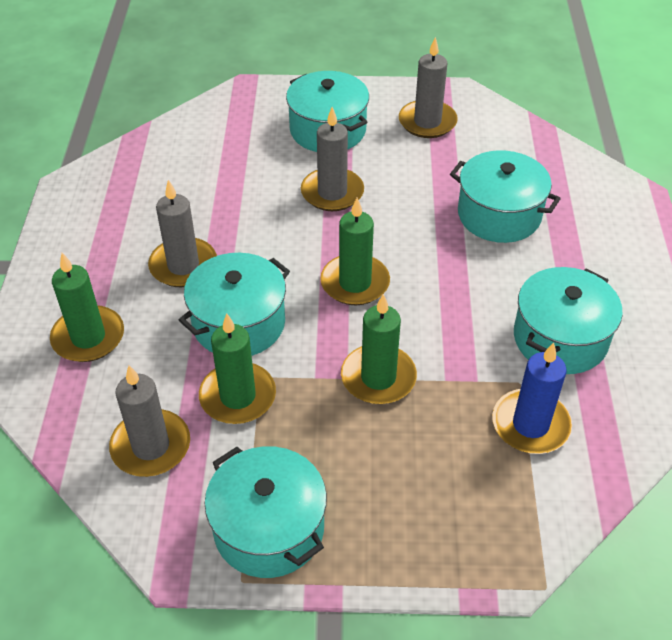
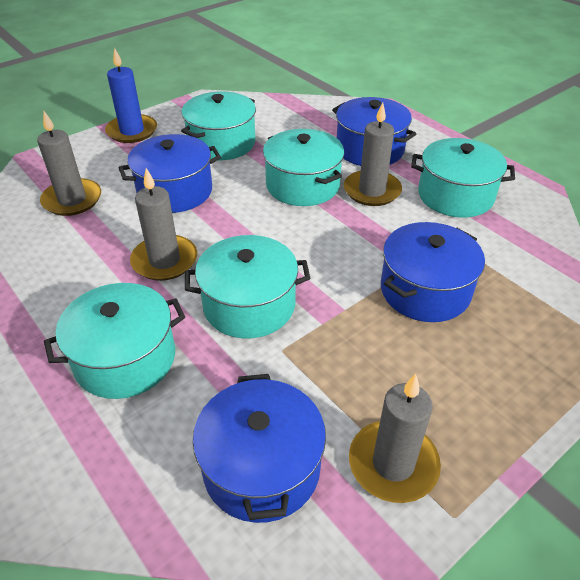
blue pot: none = 0 -> [119,134,221,213] [193,374,326,523] [332,97,416,166] [381,222,485,322] = 4
green candle: [50,253,124,362] [199,313,276,424] [320,198,390,305] [341,294,417,404] = 4 -> none = 0

